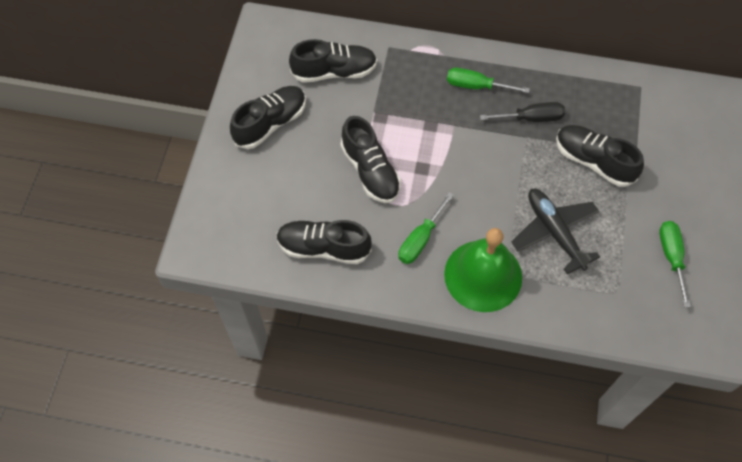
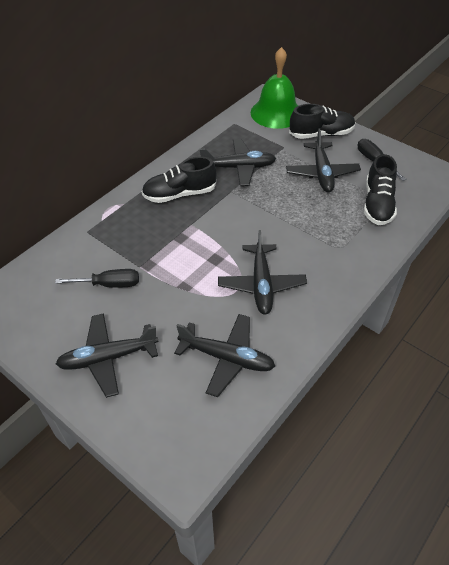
black plane: [512,189,600,274] = 1 -> [56,313,159,398] [174,314,275,397] [200,139,276,186] [218,230,307,315] [286,129,361,192] = 5
black screwdriver: [480,102,565,122] = 1 -> [55,269,139,288] [358,139,406,181] = 2
black shoe: [230,86,306,149] [276,220,372,264] [289,39,377,83] [341,116,401,203] [556,125,644,187] = 5 -> [142,157,216,203] [289,104,355,139] [364,154,397,225] = 3
green screwdriver: [398,192,454,264] [447,68,530,93] [659,221,691,308] = 3 -> none = 0

